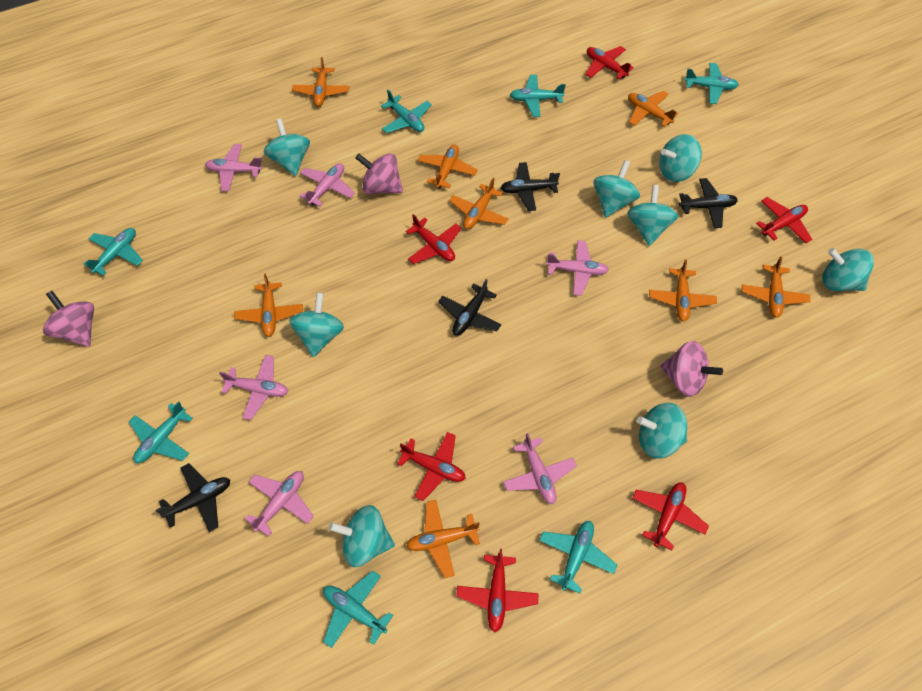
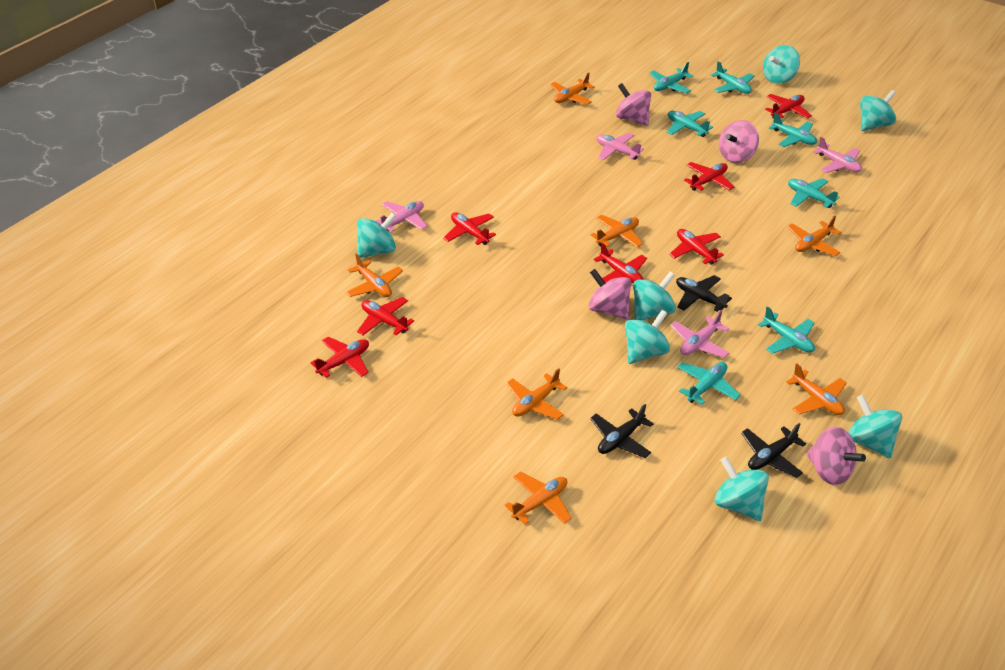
black plane: [155,463,230,532] [438,279,501,336] [501,162,560,211] [679,178,738,228] = 4 -> [590,404,654,458] [676,275,732,312] [741,423,806,478] = 3
orange plane: [234,274,303,337] [292,57,350,107] [406,500,480,578] [418,145,477,189] [449,178,508,229] [628,91,678,127] [649,259,717,321] [742,256,810,318] = 8 -> [346,253,403,297] [505,472,572,525] [506,368,567,420] [550,73,595,105] [590,215,643,248] [786,363,847,415] [787,215,841,256] = 7
pink plane: [205,144,262,191] [219,355,288,420] [245,471,314,536] [300,163,355,206] [503,433,577,504] [546,240,609,296] = 6 -> [376,201,427,232] [596,133,644,160] [670,311,729,358] [813,137,862,173] = 4
pink spinning top: [43,291,94,347] [356,154,403,194] [660,341,723,397] = 3 -> [588,269,631,320] [616,83,651,126] [719,120,759,163] [806,427,866,485] = 4
red plane: [397,432,466,501] [406,214,461,264] [456,549,539,632] [585,46,634,79] [632,482,709,551] [756,197,812,243] = 6 -> [311,337,369,378] [357,297,414,335] [443,212,496,245] [593,243,647,283] [669,229,724,265] [684,162,734,191] [765,94,812,119] = 7
turquoise spinning top: [264,119,310,176] [289,293,344,357] [329,505,395,567] [594,160,640,218] [627,185,678,246] [637,403,687,459] [659,134,702,182] [822,248,874,291] = 8 -> [357,213,396,258] [625,310,670,364] [633,272,676,320] [714,456,769,521] [763,45,800,84] [848,395,902,459] [860,90,896,131] = 7

